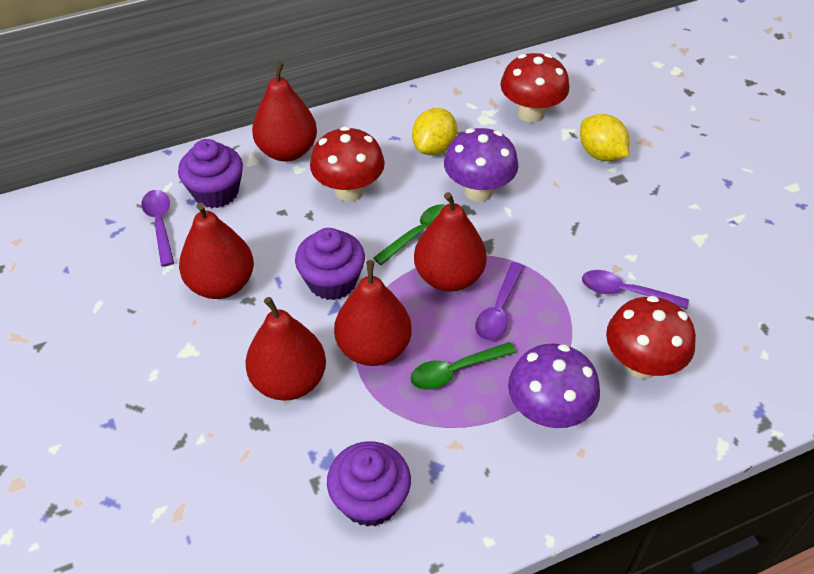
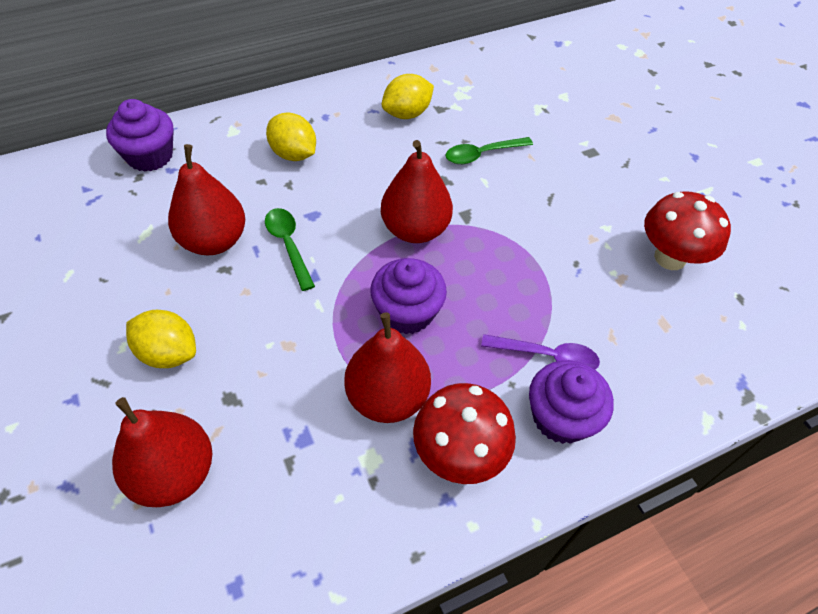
purple mushroom: [444,128,519,202] [508,344,600,428] = 2 -> none = 0
purple spoon: [141,190,174,267] [475,262,524,341] [582,270,689,309] = 3 -> [481,334,600,370] = 1
red mushroom: [310,126,385,202] [500,53,569,123] [606,296,696,379] = 3 -> [413,383,516,484] [644,191,731,270] = 2
red pear: [179,202,254,299] [245,297,326,401] [252,62,317,162] [334,260,412,366] [414,192,487,292] = 5 -> [112,397,212,507] [168,144,245,255] [344,312,431,423] [381,140,453,243] = 4
yellow lemon: [412,108,457,155] [580,114,629,161] = 2 -> [126,310,196,368] [266,113,316,161] [382,74,434,119] = 3

